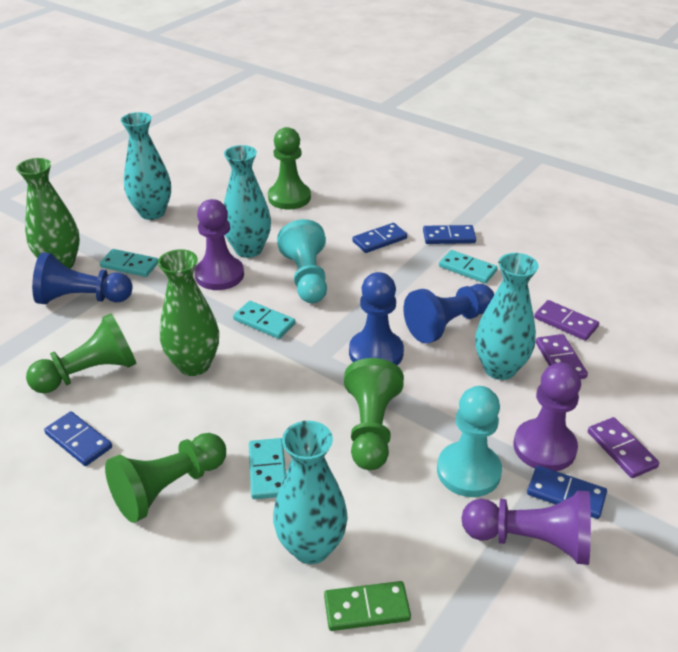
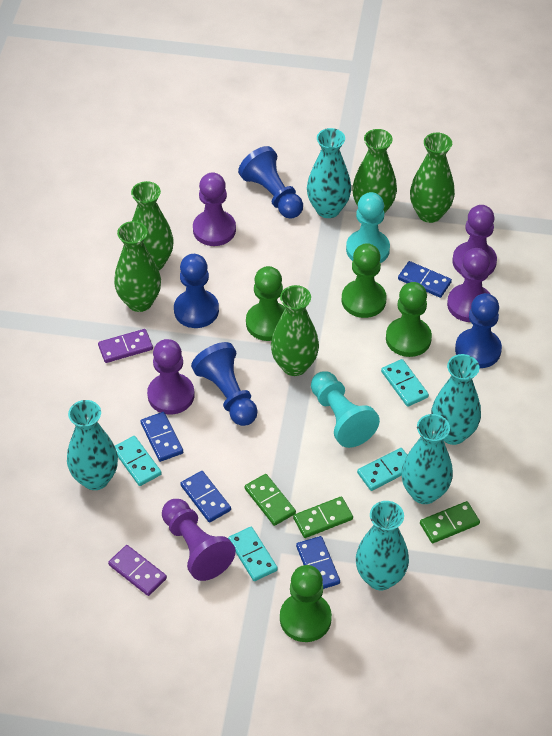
blue pawn: [32,252,132,304] [349,272,404,365] [403,284,494,343] = 3 -> [174,254,219,328] [191,342,258,426] [238,146,303,219] [455,293,502,368] = 4
green domino: [324,581,411,631] = 1 -> [245,474,296,526] [293,496,353,538] [420,501,480,543] = 3
green vase: [16,158,80,269] [158,249,219,376] = 2 -> [114,221,161,312] [131,181,174,270] [271,285,319,376] [352,129,397,214] [410,133,455,223] = 5
purple domino: [534,300,599,341] [536,334,588,379] [588,417,659,478] = 3 -> [98,329,153,363] [108,545,167,596] = 2
purple pawn: [195,199,244,290] [462,491,591,565] [513,363,581,471] = 3 -> [147,339,195,414] [162,499,236,581] [193,172,236,246] [447,248,490,322] [452,205,497,276] = 5
turquoise vase: [121,112,171,220] [224,145,271,258] [273,421,348,564] [475,253,539,380] = 4 -> [67,400,118,490] [307,128,351,218] [356,501,409,590] [401,414,453,504] [431,354,481,445] = 5

